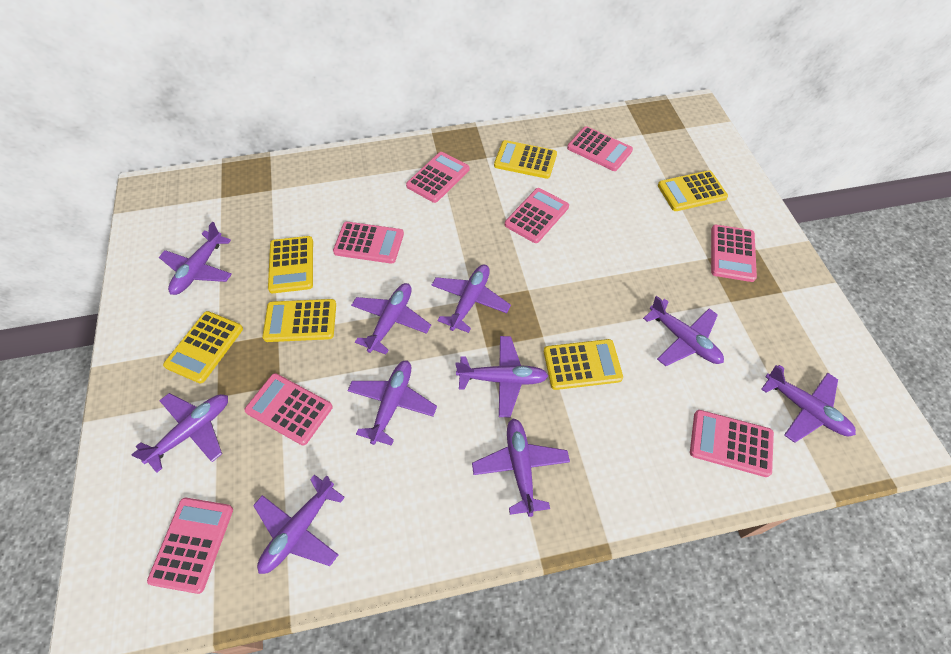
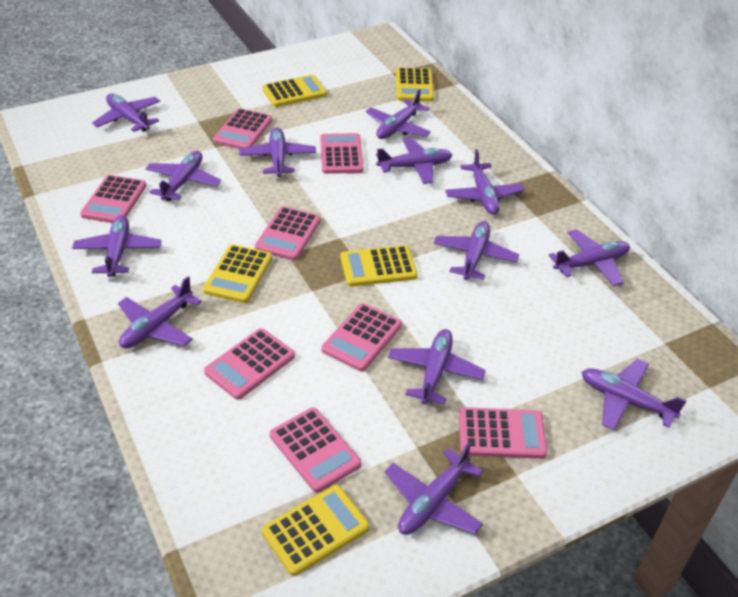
purple plane: [131,393,228,473] [159,222,232,295] [253,475,345,574] [347,360,437,446] [351,283,431,355] [431,265,511,333] [455,336,548,417] [472,418,570,517] [643,296,724,366] [761,365,856,443] = 10 -> [72,215,162,277] [92,94,160,132] [118,277,202,348] [145,151,221,201] [239,127,316,177] [365,89,431,139] [376,138,452,184] [385,443,483,535] [388,329,486,405] [433,221,519,280] [445,149,525,215] [549,229,630,286] [582,359,686,430] = 13
yellow calculator: [163,311,243,383] [262,299,336,342] [268,236,313,293] [494,140,557,179] [544,339,623,390] [658,170,728,211] = 6 -> [203,244,272,303] [262,75,327,107] [262,485,369,576] [340,245,418,287] [396,68,434,101] = 5

